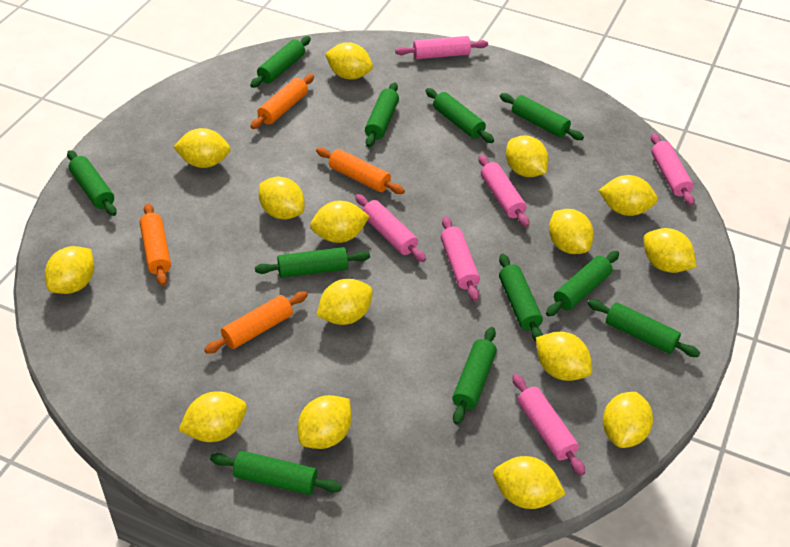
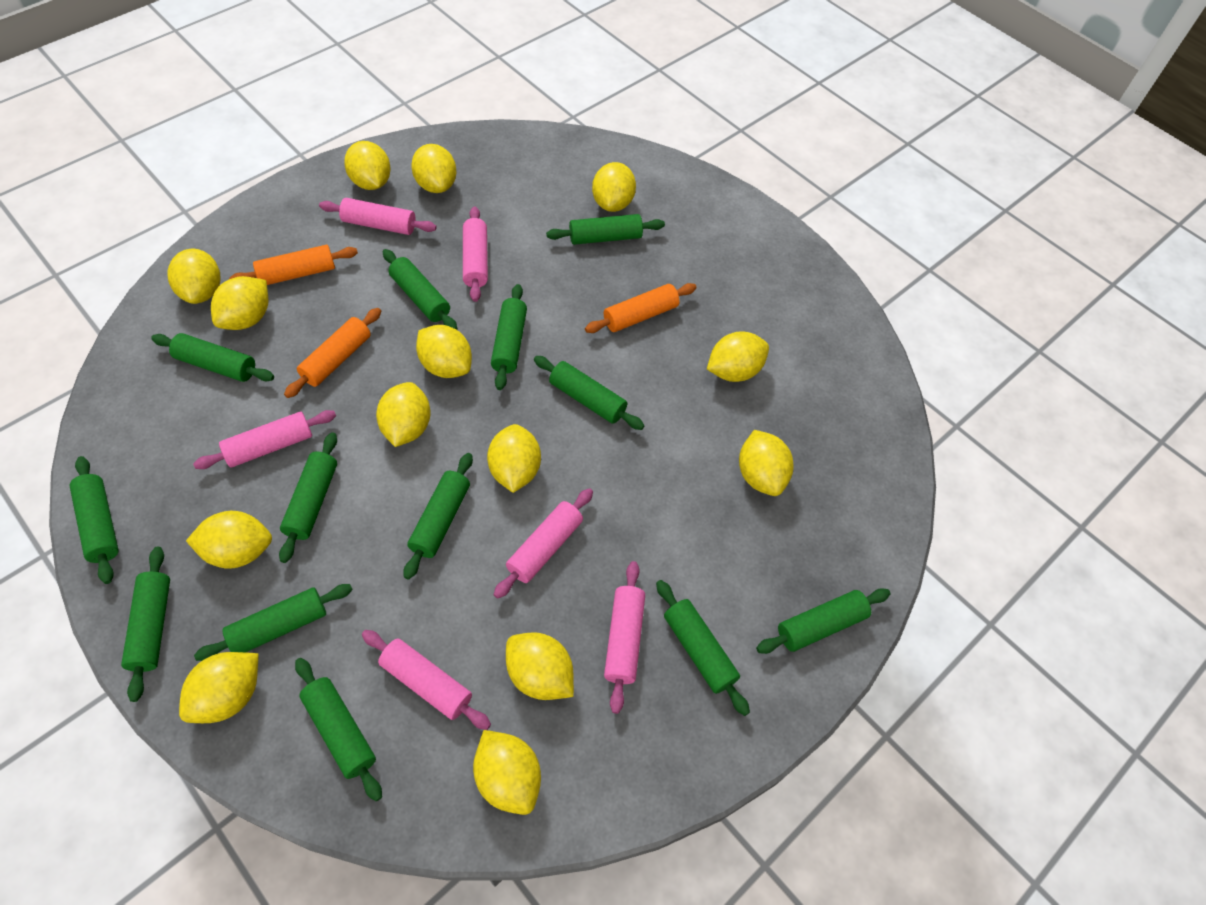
green rolling pin: [67,150,117,216] [210,451,342,495] [250,36,311,88] [255,247,370,278] [365,82,399,147] [426,88,494,143] [452,327,497,424] [499,254,543,341] [500,93,584,140] [546,251,619,316] [588,300,700,357] = 11 -> [70,456,119,584] [121,547,170,702] [151,333,274,382] [194,584,353,661] [279,432,337,563] [295,658,382,801] [383,249,457,330] [404,453,473,579] [491,284,527,390] [534,356,645,430] [546,214,665,245] [656,580,750,716] [756,589,891,654] = 13
orange rolling pin: [140,203,171,286] [204,291,308,354] [250,74,314,129] [316,147,405,194] = 4 -> [229,245,358,285] [284,308,381,398] [585,283,697,333] = 3
yellow lemon: [45,246,94,294] [173,128,231,168] [179,391,247,442] [259,177,305,219] [298,395,352,449] [310,201,370,243] [316,279,373,325] [325,42,373,80] [493,456,566,509] [506,136,549,177] [536,332,592,381] [549,209,594,254] [598,175,658,216] [603,392,653,448] [643,228,697,273] = 15 -> [167,249,220,304] [179,652,258,723] [186,511,272,569] [211,276,268,330] [344,141,390,190] [376,382,431,447] [411,144,457,193] [416,325,472,378] [473,730,541,815] [487,424,541,493] [506,632,574,700] [592,162,636,212] [707,331,769,382] [739,430,794,496] = 14

